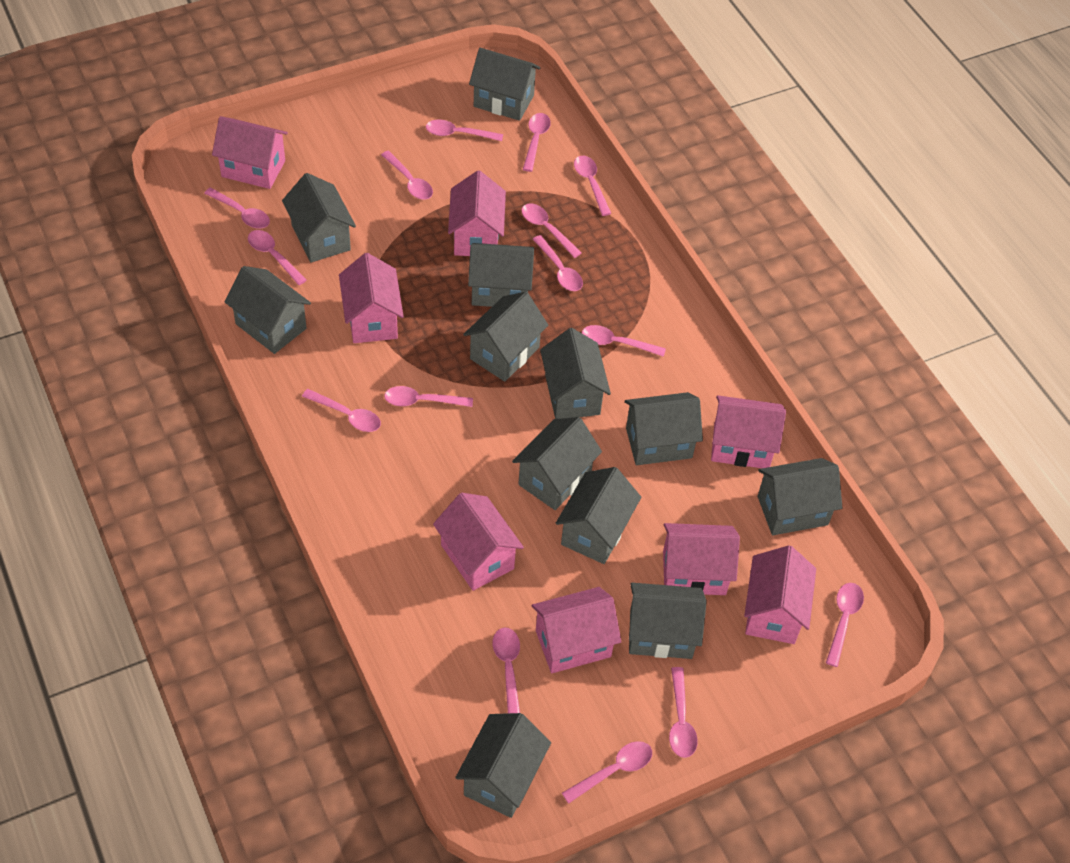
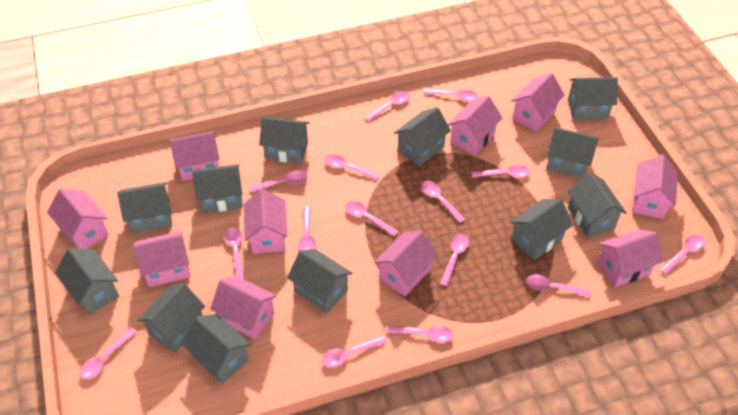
pink house: [212,116,288,189] [339,253,404,343] [433,493,524,591] [448,171,506,256] [532,587,621,673] [663,523,740,595] [711,395,786,468] [744,545,816,644] = 8 -> [47,188,109,249] [133,231,191,287] [169,131,220,181] [210,276,277,340] [244,189,288,254] [374,231,438,297] [448,96,502,156] [511,73,565,132] [597,229,663,288] [632,155,678,219] = 10

